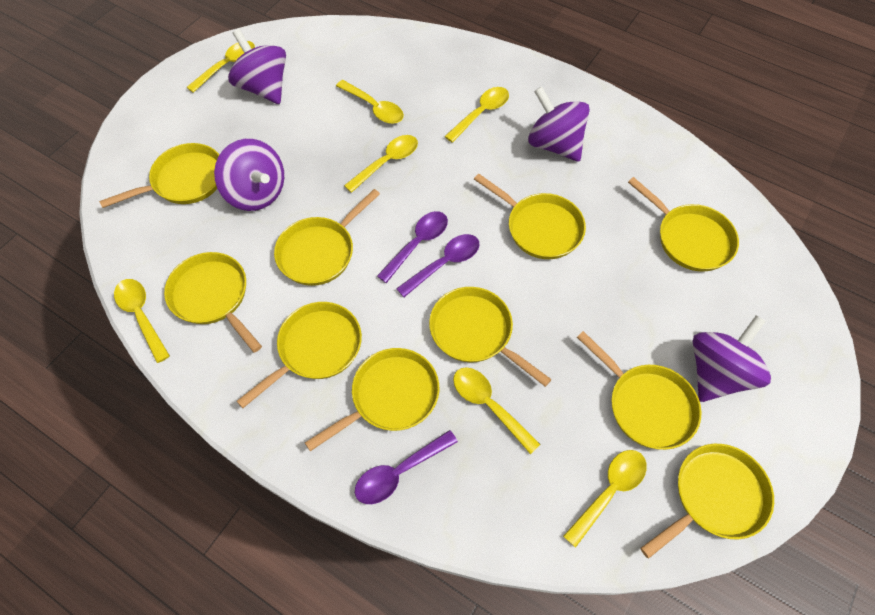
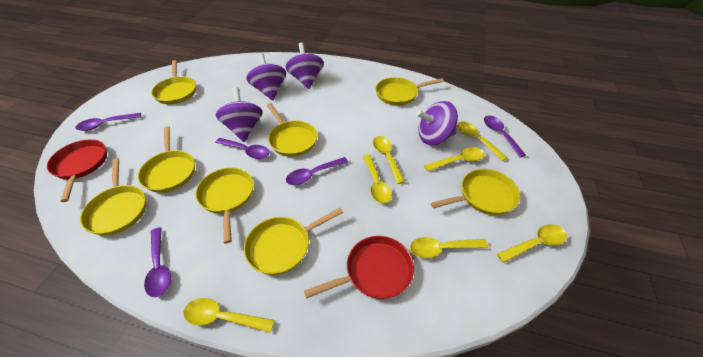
purple spoon: [355,430,458,504] [377,211,448,283] [396,234,480,297] = 3 -> [75,113,141,131] [144,227,171,297] [215,138,270,159] [286,157,348,185] [484,115,526,158] = 5
red pan: none = 0 -> [47,139,107,202] [304,236,414,299] = 2
yellow pan: [99,143,219,208] [164,252,262,353] [237,302,362,408] [274,189,380,286] [305,348,439,451] [429,287,552,387] [474,174,586,259] [577,331,701,450] [628,177,739,272] [641,444,774,559] = 10 -> [80,158,146,236] [138,126,195,193] [151,60,196,104] [195,167,254,243] [244,208,343,275] [267,103,318,157] [376,77,444,105] [431,169,520,215] = 8

